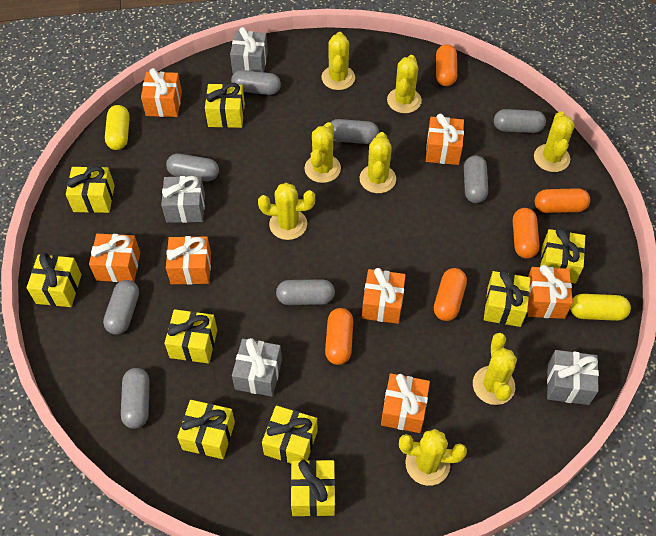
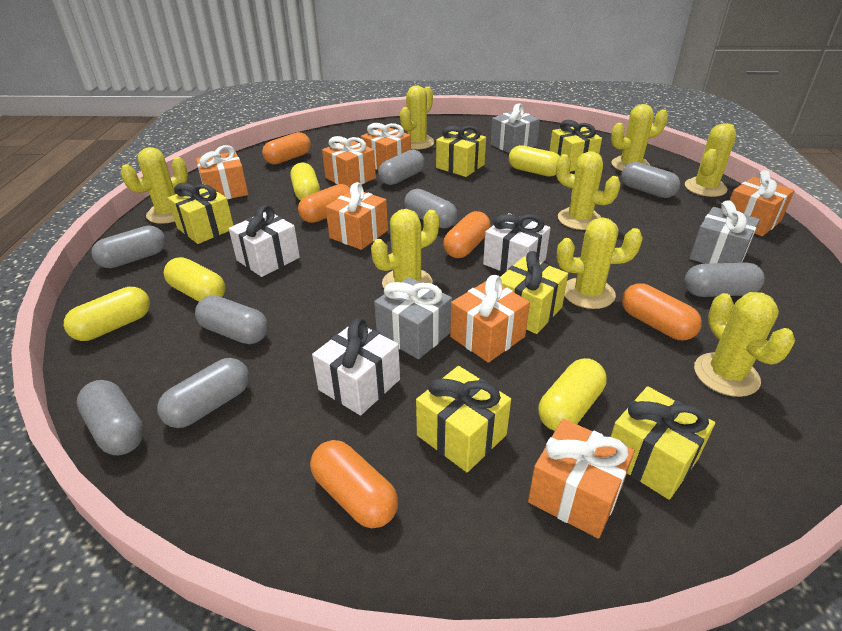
grey gift: [161,176,205,223] [230,27,268,74] [232,338,282,397] [547,350,599,405] = 4 -> [374,277,452,359] [491,103,540,153] [689,200,760,264] = 3
white gift: none = 0 -> [229,205,300,277] [312,318,400,415] [483,213,551,273] = 3
yellow capsule: [105,105,130,150] [570,294,631,321] = 2 -> [64,287,150,341] [164,257,226,302] [290,163,320,201] [509,145,560,177] [538,358,607,431] = 5
yellow gift: [27,253,82,307] [66,166,115,213] [164,309,217,364] [177,400,235,459] [205,83,245,128] [262,406,318,463] [291,460,335,517] [484,270,531,327] [540,228,585,283] = 9 -> [168,183,234,244] [416,366,511,472] [436,126,486,177] [500,251,568,334] [549,120,602,172] [611,386,715,500] = 6

